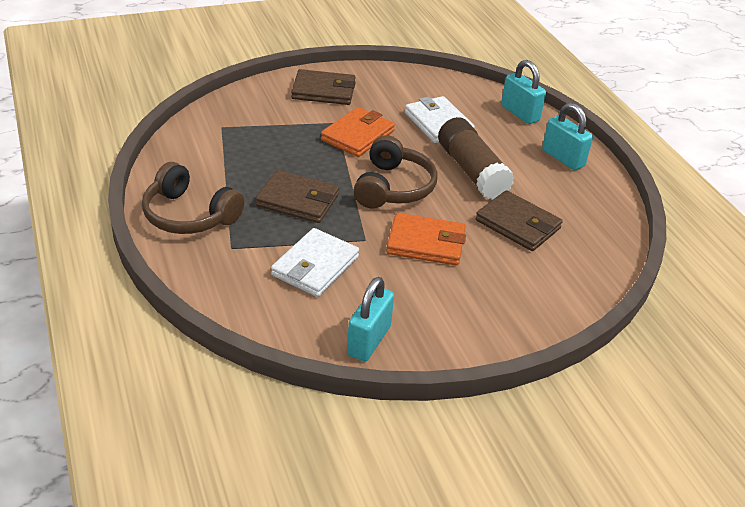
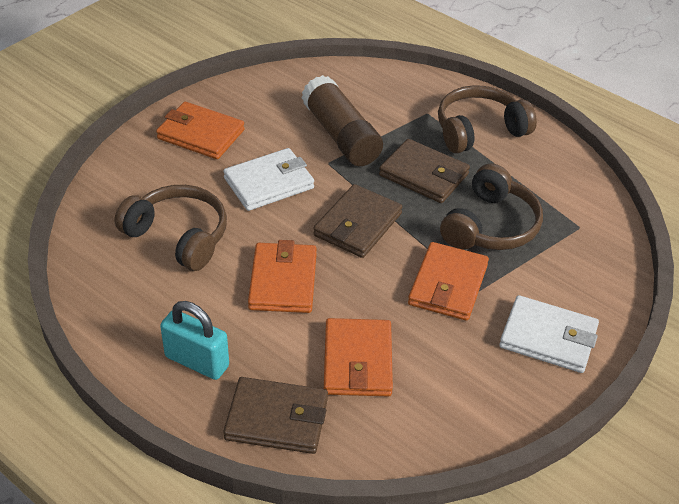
brown headphones: [142,162,245,234] [353,135,438,209] = 2 -> [115,185,227,271] [438,86,537,153] [440,164,543,250] = 3
orange wallet: [321,107,395,157] [386,213,466,266] = 2 -> [156,102,245,159] [248,240,317,313] [324,318,393,397] [408,242,489,321] = 4
turquoise padlock: [347,277,394,361] [501,60,546,124] [542,103,593,170] = 3 -> [160,301,229,380] = 1

